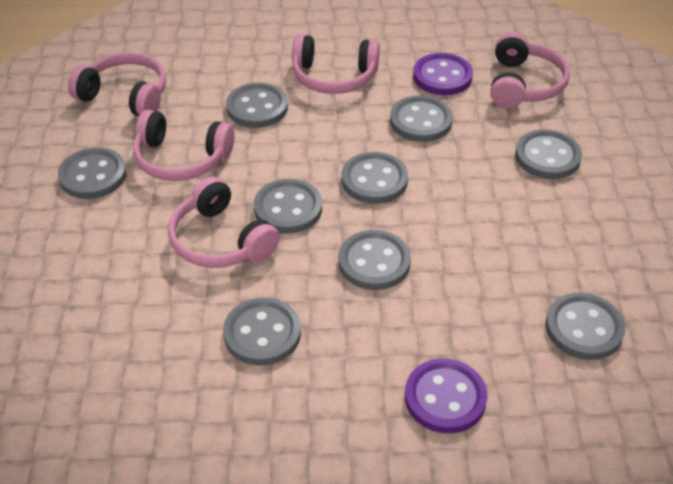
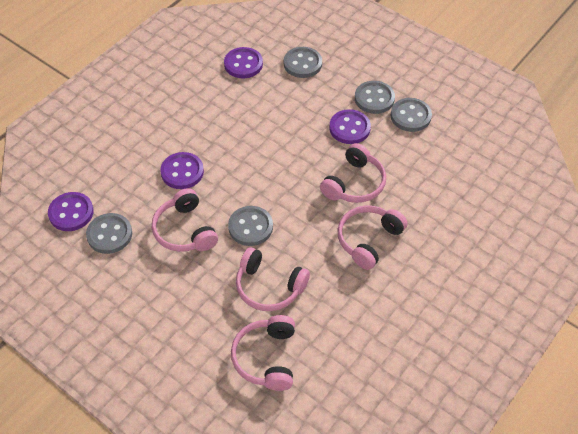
grey button: [58,147,126,199] [223,298,301,366] [226,83,288,128] [254,179,322,234] [339,230,411,290] [342,152,408,204] [390,95,453,142] [515,129,582,179] [545,293,625,360] = 9 -> [86,213,132,254] [228,206,273,246] [284,47,322,78] [355,81,395,114] [391,98,432,132] = 5
purple button: [405,359,488,434] [413,53,473,95] = 2 -> [48,192,94,231] [160,152,204,189] [224,47,263,78] [329,109,371,144] = 4

